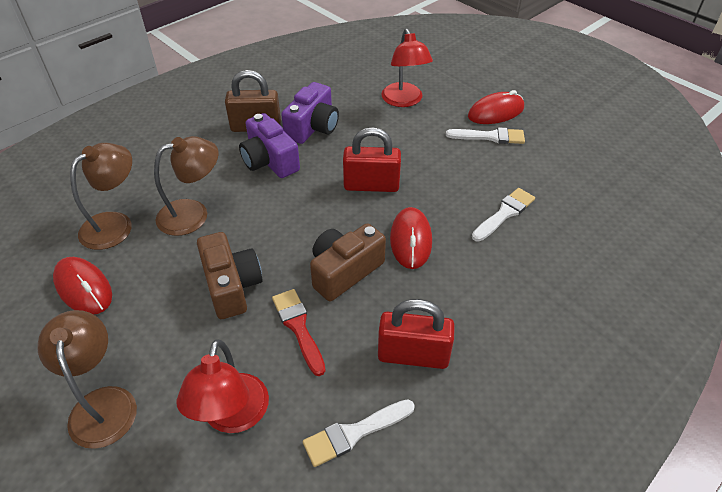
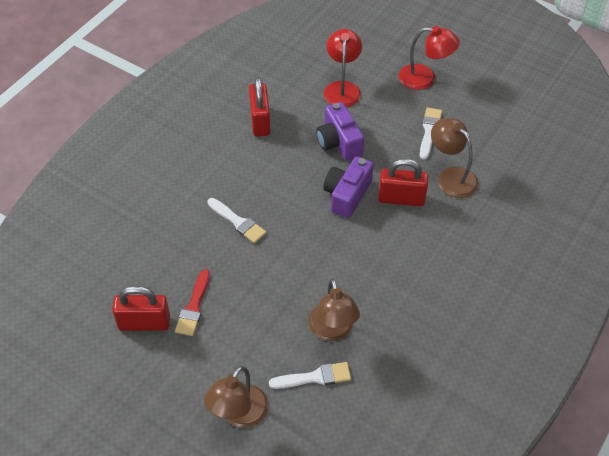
brown camera: [197,232,263,319] [310,223,386,301] = 2 -> none = 0
brown padlock: [225,70,281,132] = 1 -> none = 0
red mouse: [53,257,112,314] [390,207,432,269] [468,90,524,124] = 3 -> none = 0
red padlock: [343,127,401,192] [378,299,455,369] = 2 -> [112,286,170,331] [249,77,271,137] [378,159,428,206] = 3

